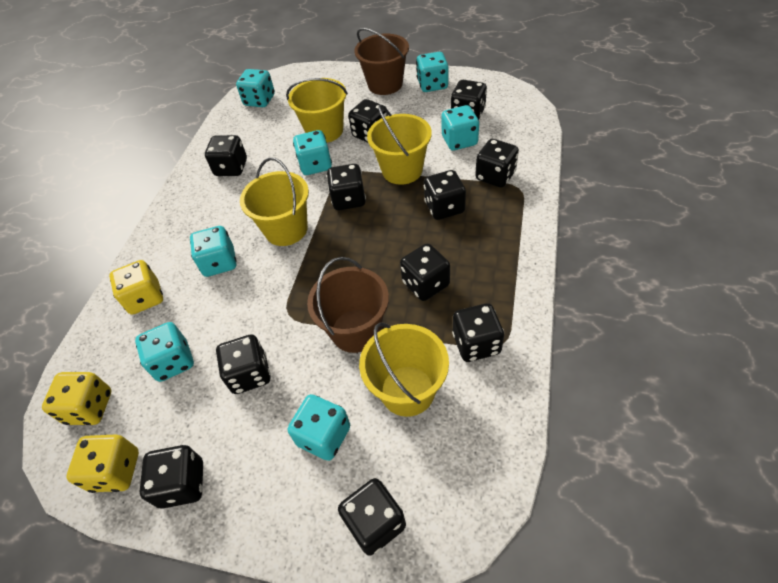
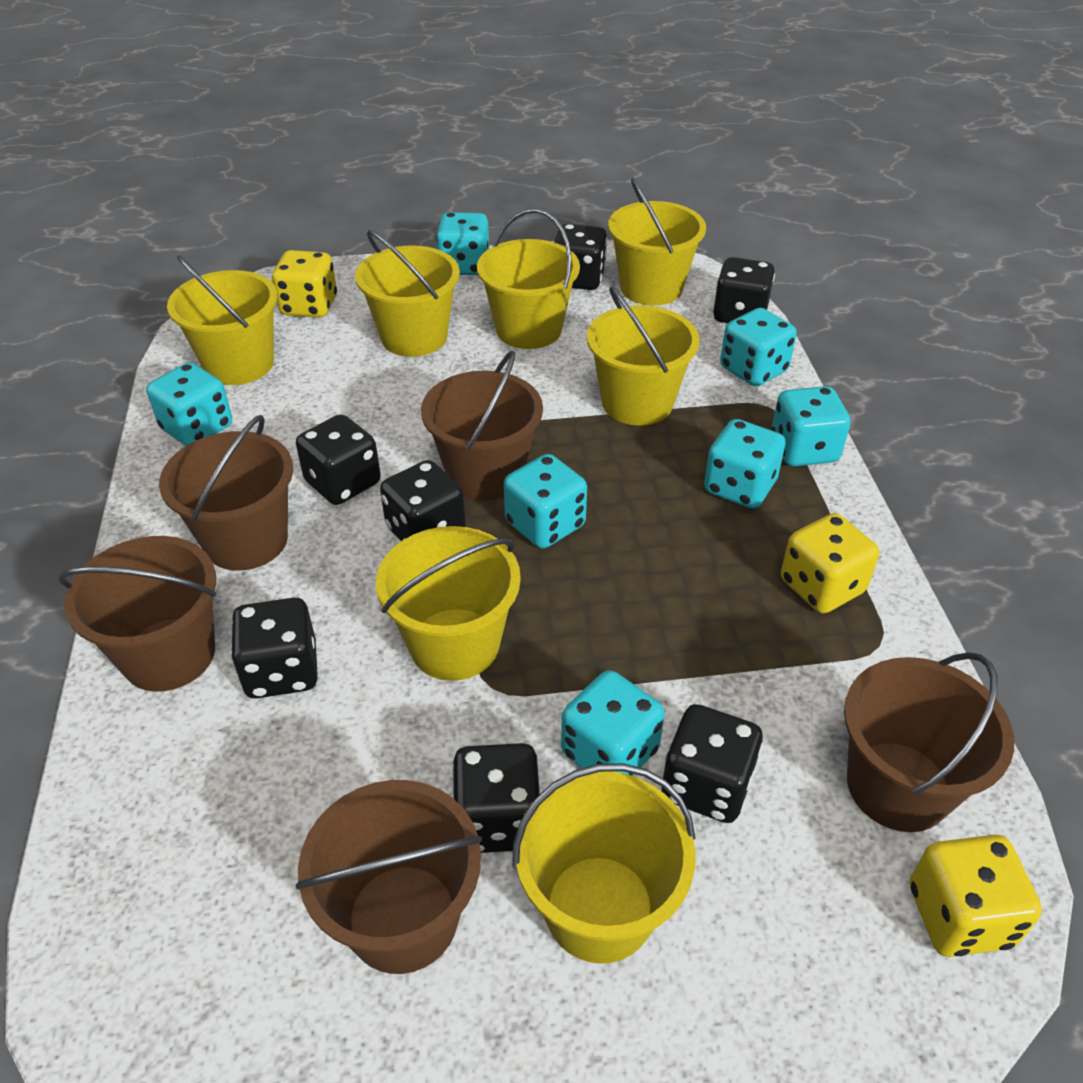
black dice: [140,445,203,509] [205,135,247,176] [216,334,271,394] [327,164,366,210] [338,478,406,556] [348,99,388,142] [400,244,450,301] [424,170,466,220] [451,80,487,120] [452,303,504,362] [475,139,519,188] = 11 -> [231,598,318,699] [296,414,381,505] [380,460,466,541] [452,743,540,853] [554,224,607,290] [662,704,763,823] [713,257,775,323] = 7
brown bucket: [307,257,389,353] [354,28,409,95] = 2 -> [59,536,216,692] [159,415,293,571] [296,780,482,974] [421,351,543,501] [844,652,1014,832] = 5
yellow bucket: [240,157,309,246] [286,78,348,143] [359,322,449,417] [367,105,432,185] = 4 -> [167,256,277,385] [355,230,460,357] [376,526,521,681] [477,209,580,349] [512,763,696,964] [587,286,700,426] [608,178,706,305] = 7

